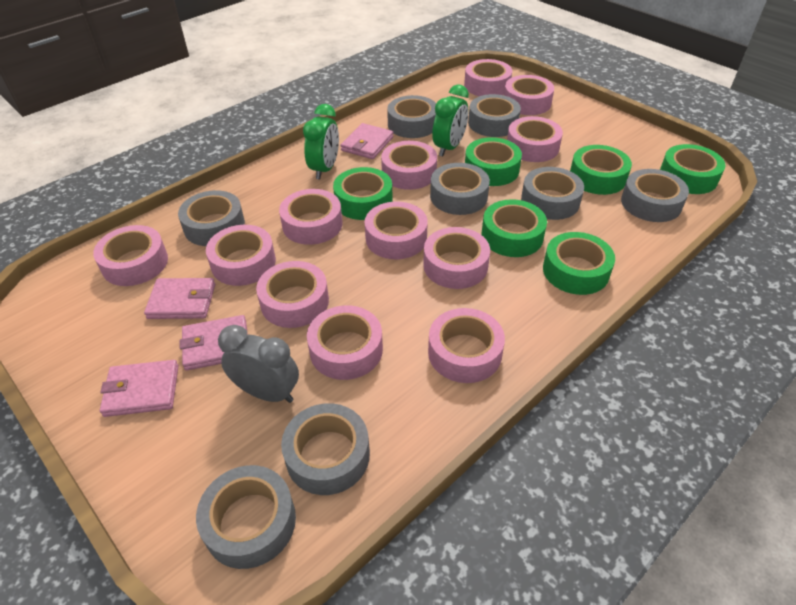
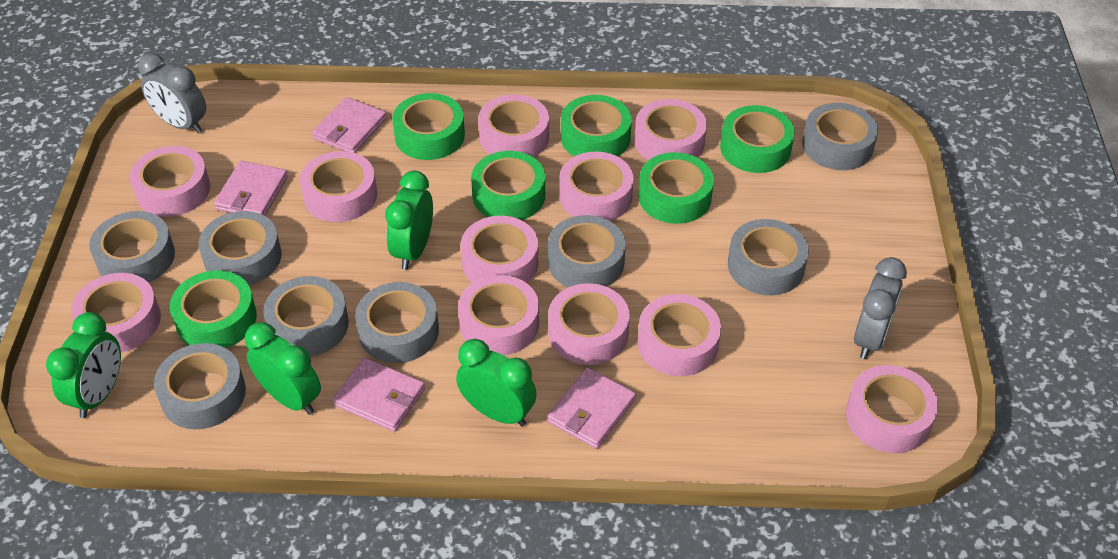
green clock: [303,104,339,180] [432,84,469,157] = 2 -> [46,312,121,418] [245,322,321,415] [385,171,433,270] [456,339,537,426] = 4
grey clock: [218,325,299,403] = 1 -> [138,53,206,134] [854,257,907,359] = 2
pink tape: [93,225,168,286] [206,225,276,286] [256,261,329,328] [279,189,343,245] [307,305,383,380] [365,202,428,259] [381,141,437,190] [423,227,490,289] [428,308,505,383] [464,59,512,96] [504,75,554,115] [507,116,563,162] = 12 -> [71,273,161,352] [130,146,210,217] [300,151,377,222] [458,275,539,355] [461,216,538,283] [478,94,549,157] [548,283,630,365] [559,152,634,221] [634,99,707,160] [638,294,721,376] [846,365,938,453] = 11

